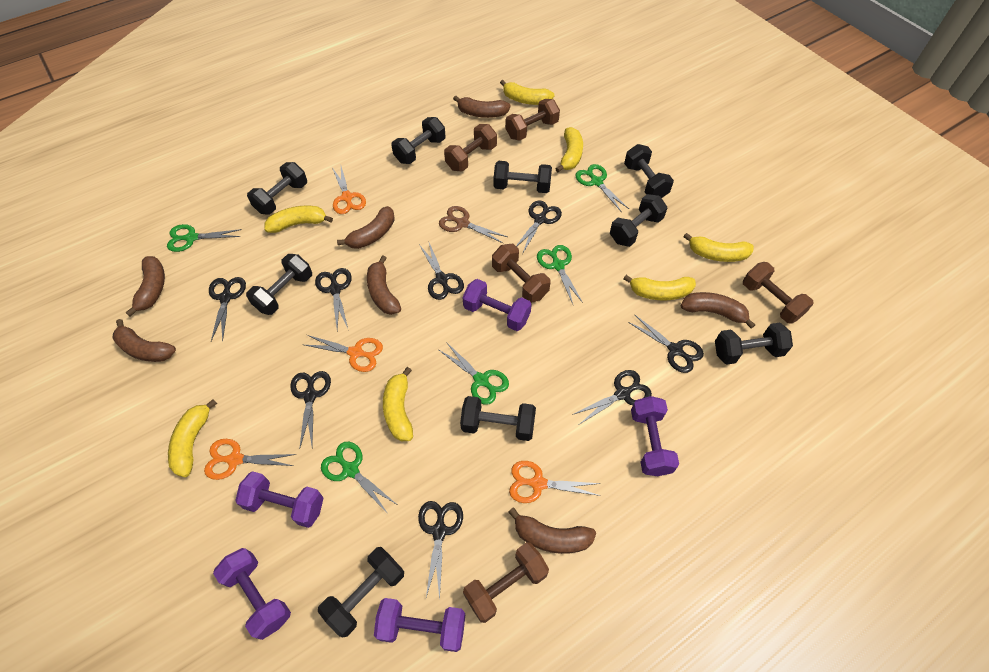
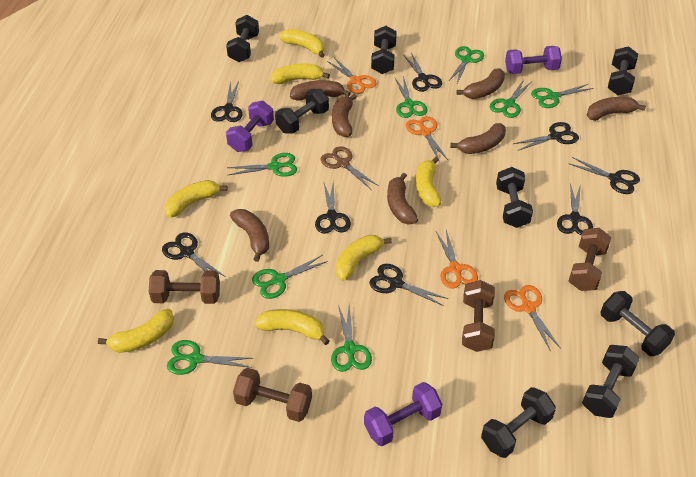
black dumbbell: [246,254,312,315] [247,162,307,215] [318,547,404,637] [391,117,445,164] [460,396,536,441] [494,161,552,193] [610,194,667,247] [624,144,674,198] [715,323,793,365] = 9 -> [226,15,259,62] [275,89,329,134] [371,26,397,74] [481,387,556,458] [496,167,533,228] [582,345,640,418] [601,291,675,356] [608,46,638,95] = 8
brown dumbbell: [444,124,497,172] [463,542,549,623] [492,244,551,303] [505,99,560,141] [743,262,814,323] = 5 -> [149,270,220,304] [233,368,312,422] [462,280,495,352] [569,228,611,291] = 4
green scissors: [167,224,242,252] [321,442,396,514] [439,342,509,405] [537,245,583,304] [575,164,629,211] = 5 -> [167,340,253,375] [227,153,297,177] [252,255,328,299] [331,305,372,372] [395,76,428,118] [448,46,484,83] [490,80,531,118] [531,84,594,108] = 8
purple dumbbell: [213,548,291,640] [235,471,323,528] [374,598,465,652] [463,279,532,331] [631,396,679,476] = 5 -> [226,101,274,152] [364,382,442,446] [505,46,562,74] = 3

